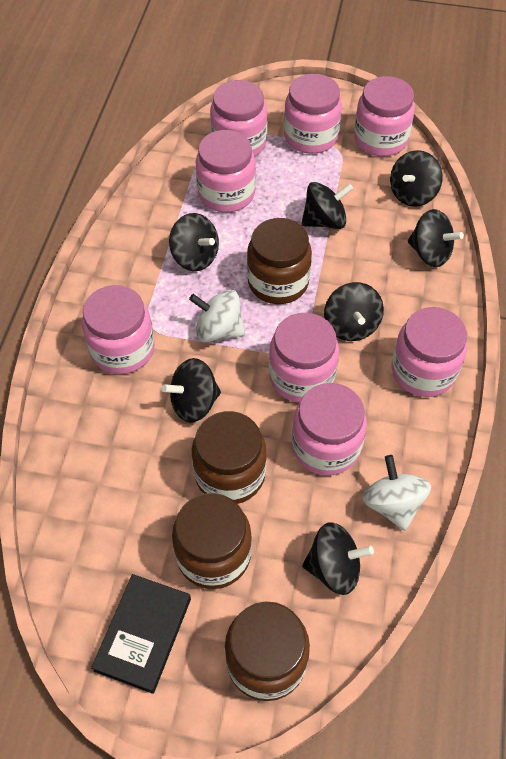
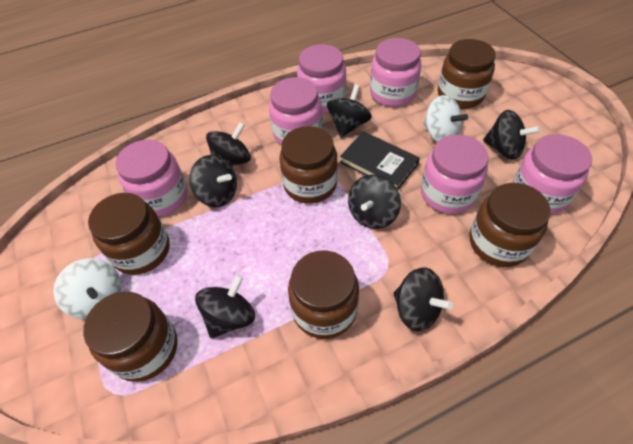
brown jar: [172,493,252,589] [192,411,267,504] [225,602,310,701] [247,218,312,304] = 4 -> [83,292,177,382] [88,193,170,275] [279,126,338,204] [288,251,359,339] [438,39,496,109] [470,183,551,267] = 6
pink jar: [82,285,154,374] [196,130,256,213] [210,80,267,156] [269,313,339,403] [284,74,342,154] [292,383,367,476] [354,76,415,156] [391,307,467,397] = 8 -> [115,140,187,217] [269,77,322,145] [297,44,346,113] [370,38,422,107] [421,135,489,214] [512,134,592,214] = 6

